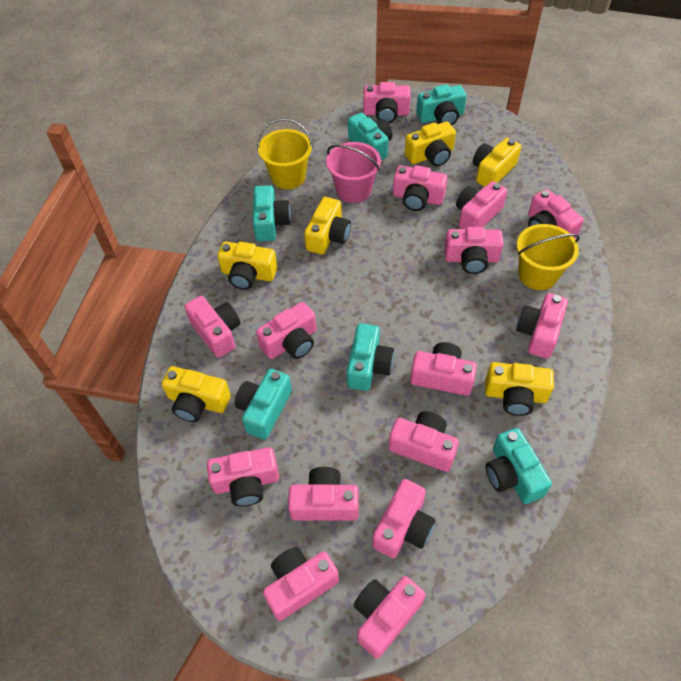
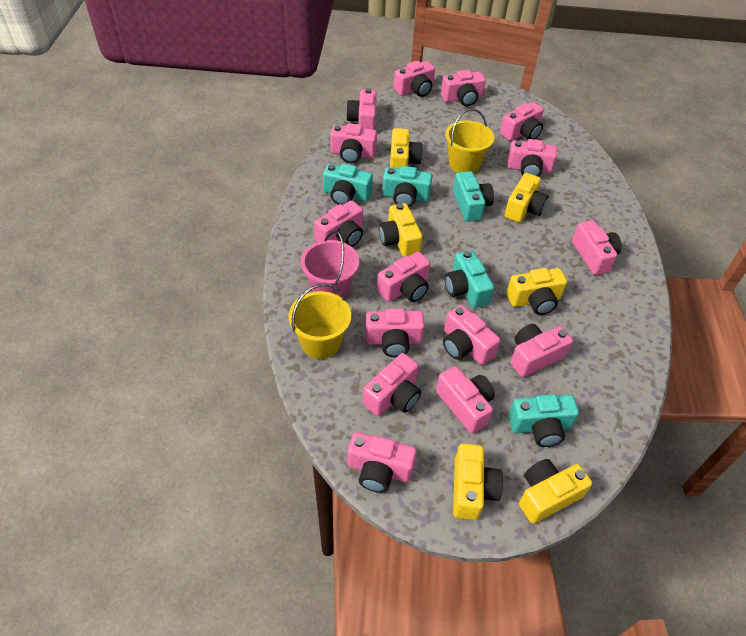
turquoise camera: [235,369,292,440] [253,185,291,242] [347,323,394,391] [348,113,393,160] [416,85,467,125] [486,428,552,504] = 6 -> [323,164,373,205] [382,166,432,207] [445,250,494,308] [453,171,494,222] [508,394,579,447] = 5

